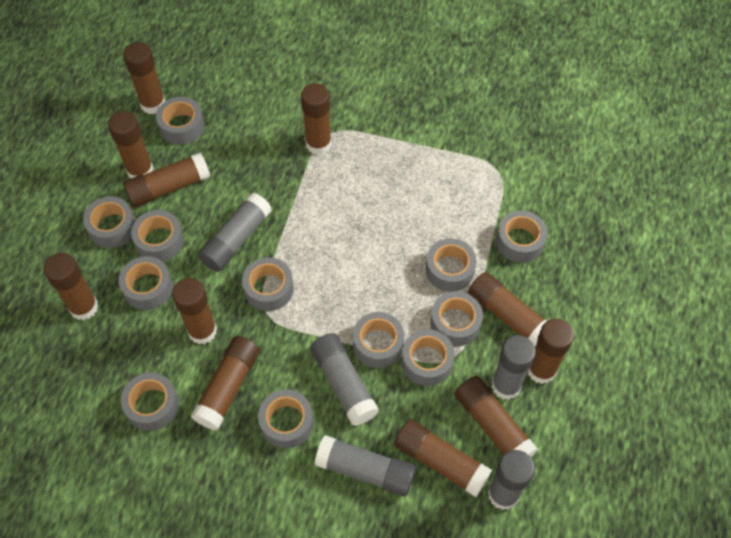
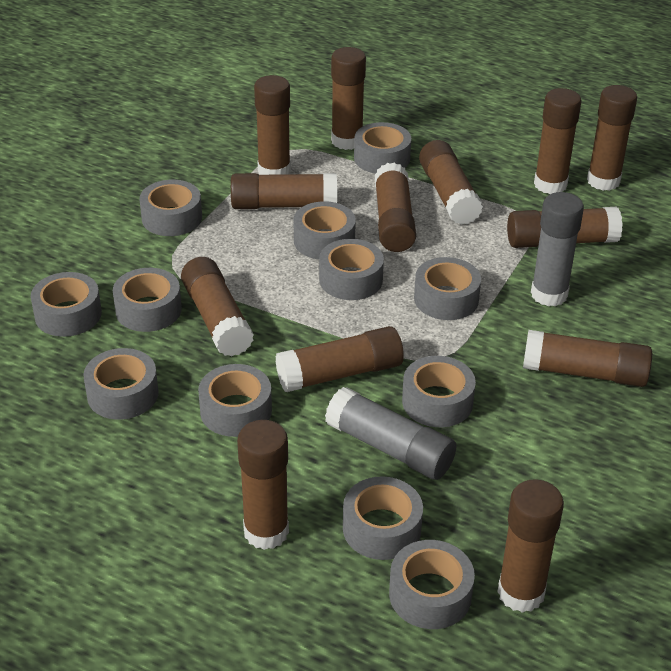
brown glue stick: [44,253,98,320] [108,111,154,178] [123,42,165,115] [123,153,210,207] [172,278,217,344] [191,336,260,431] [301,83,332,155] [394,419,492,497] [455,376,538,457] [468,272,547,347] [528,319,574,384] = 11 -> [181,257,254,357] [231,173,337,209] [237,420,289,550] [254,75,291,175] [275,326,404,392] [331,47,366,150] [375,163,416,252] [419,140,483,225] [497,479,564,613] [507,207,622,248] [523,330,652,387] [534,88,581,194] [587,85,637,191] = 13
grey glue stick: [198,193,272,272] [311,333,379,426] [315,435,416,496] [488,450,535,510] [492,335,536,400] = 5 -> [325,387,456,480] [531,192,584,306] = 2

